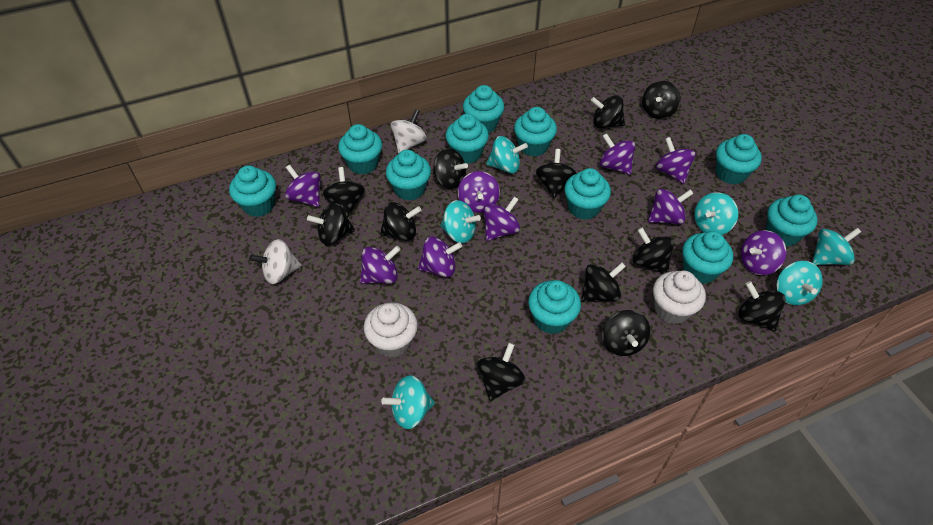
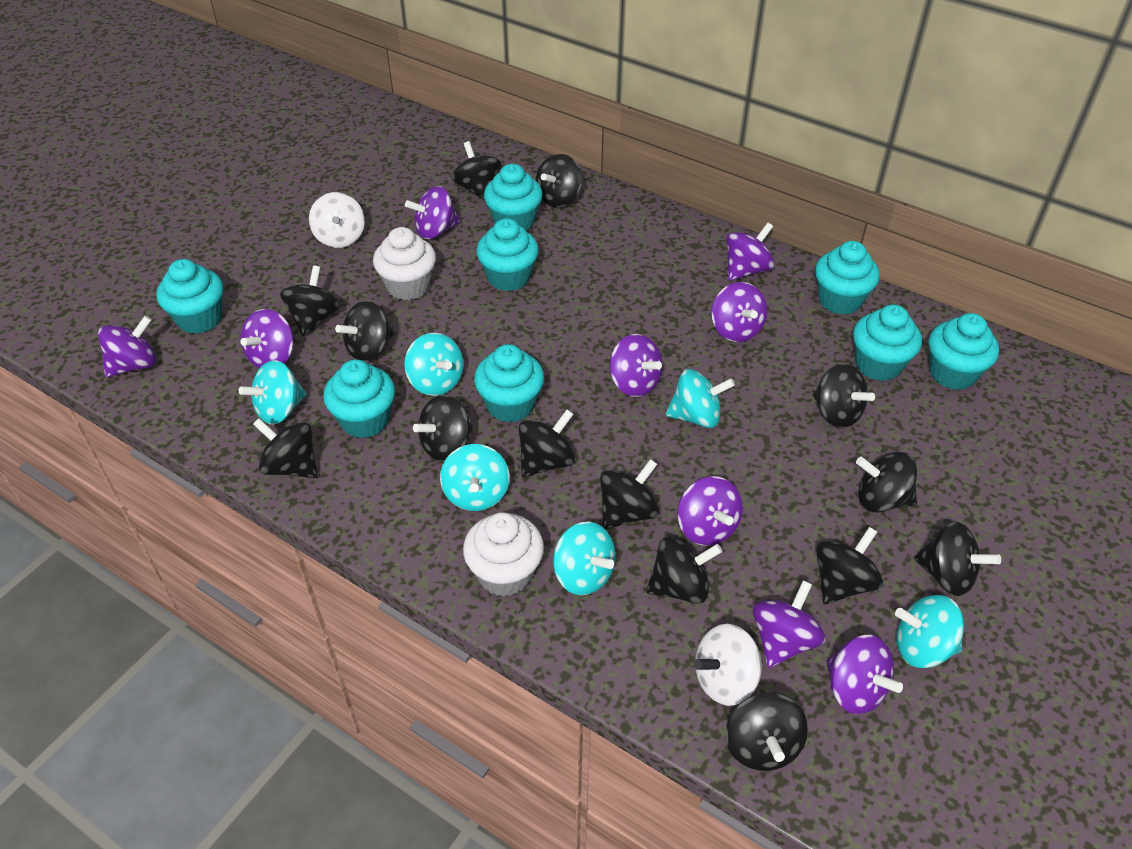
black spinning top: [307,203,355,245] [323,167,365,218] [380,202,422,241] [433,148,468,189] [477,343,525,401] [536,149,577,198] [581,262,626,302] [591,95,625,128] [602,310,650,356] [633,228,674,274] [642,81,681,119] [738,281,786,331] = 12 -> [253,418,317,478] [280,265,340,336] [335,301,394,362] [413,395,472,461] [452,141,501,200] [519,410,575,477] [536,154,582,207] [600,459,659,529] [646,537,722,604] [725,693,808,771] [813,363,875,428] [816,527,883,604] [856,452,917,513] [914,522,1001,596] = 14
turquoise cupcake: [229,166,276,217] [338,124,382,174] [386,150,431,201] [445,114,489,164] [463,85,504,133] [514,107,557,157] [528,280,581,334] [564,168,611,220] [682,231,733,284] [716,134,762,185] [766,195,818,247] = 11 -> [156,259,223,334] [323,360,395,438] [474,344,544,422] [476,218,539,291] [484,164,543,231] [815,241,880,315] [853,304,922,381] [929,313,999,390] = 8

